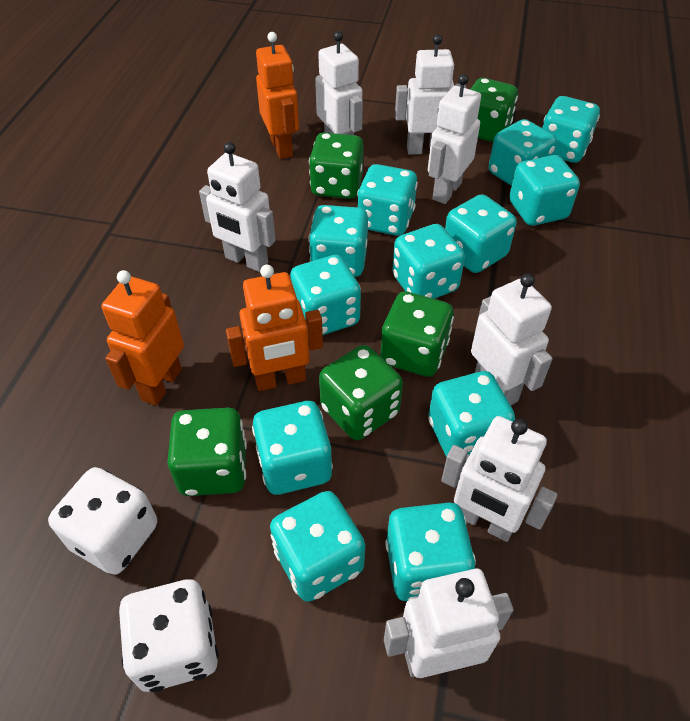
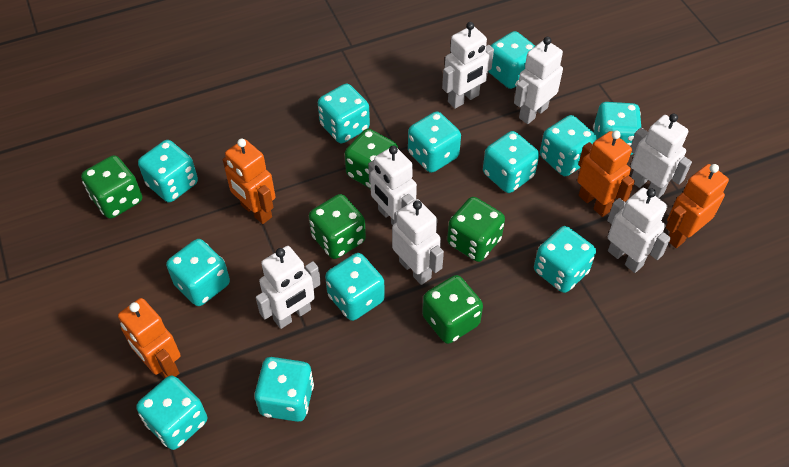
orange robot: [101,270,184,406] [226,265,323,391] [256,32,299,159] = 3 -> [118,298,181,379] [223,138,275,224] [577,130,635,217] [666,164,729,248] = 4
white dice: [48,467,157,575] [119,579,219,692] = 2 -> none = 0

